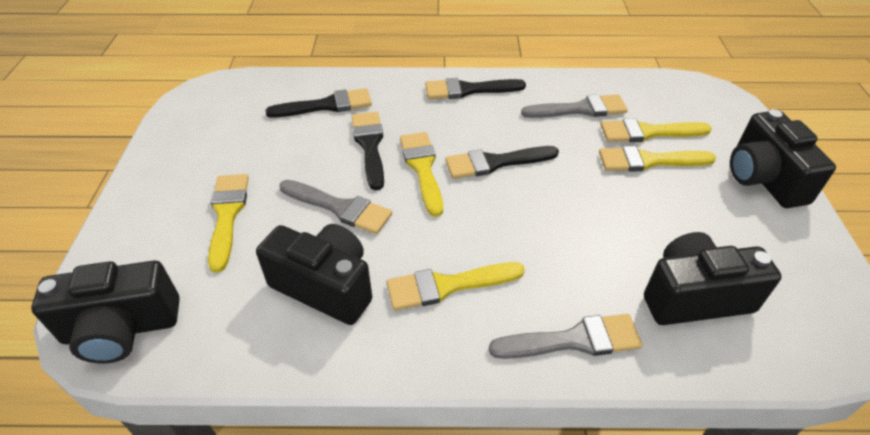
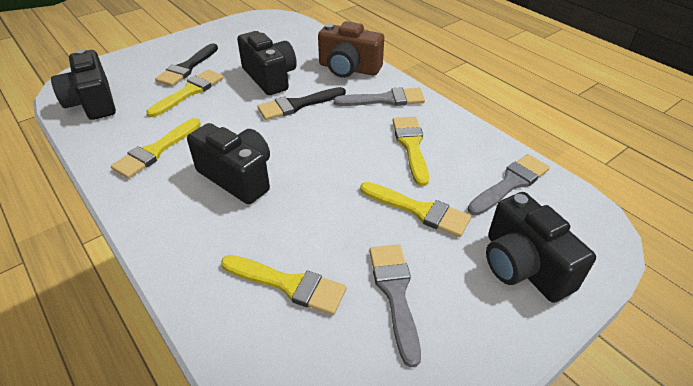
black brush: [265,88,372,118] [352,112,384,190] [425,78,526,99] [445,146,559,179] = 4 -> [155,43,218,86] [257,87,346,120] = 2
brown camera: none = 0 -> [318,21,384,78] = 1

